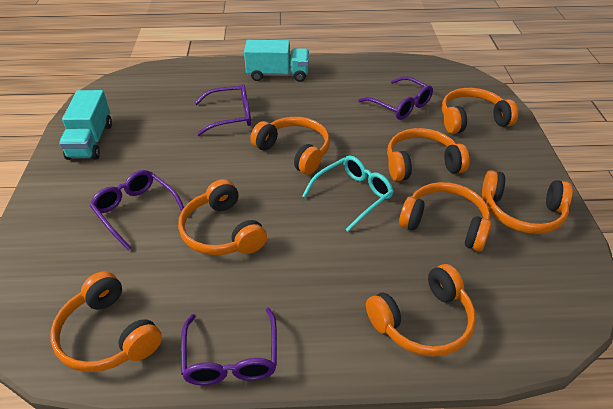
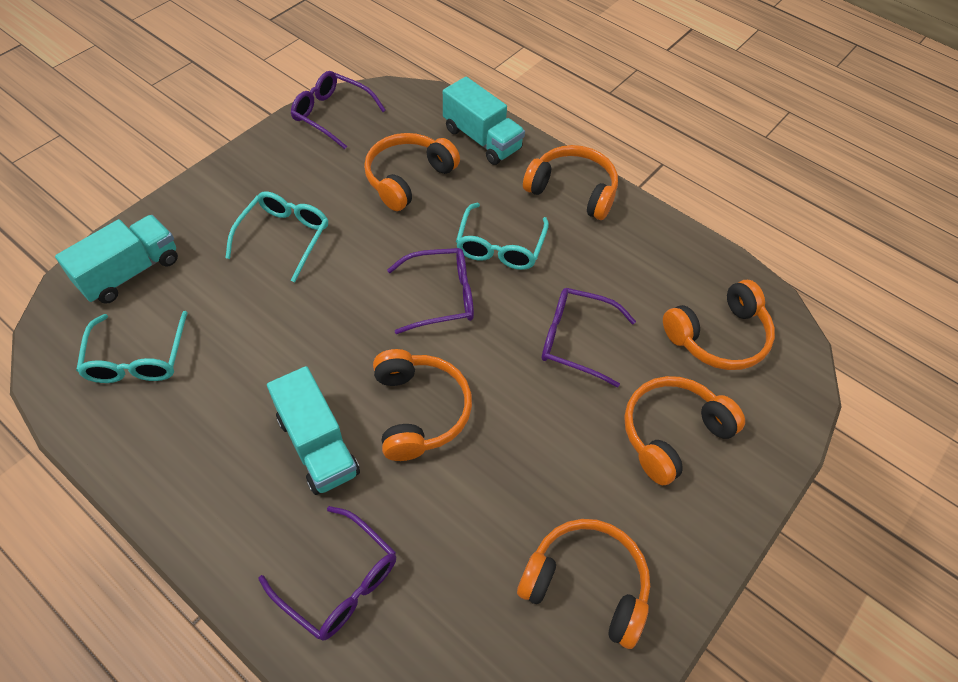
orange headphones: [50,271,162,372] [178,179,267,255] [250,117,330,175] [366,264,476,357] [387,128,470,181] [399,182,491,252] [442,88,518,134] [482,170,573,234] = 8 -> [364,133,460,211] [373,349,472,461] [517,519,650,649] [523,145,618,220] [624,376,745,485] [663,280,775,370] = 6
turquoise glasses: [302,156,394,232] = 1 -> [76,311,188,383] [225,192,328,282] [456,203,549,270] = 3
turquoise truck: [59,90,112,160] [244,40,309,82] = 2 -> [55,215,178,304] [267,366,360,495] [443,77,525,165] = 3

